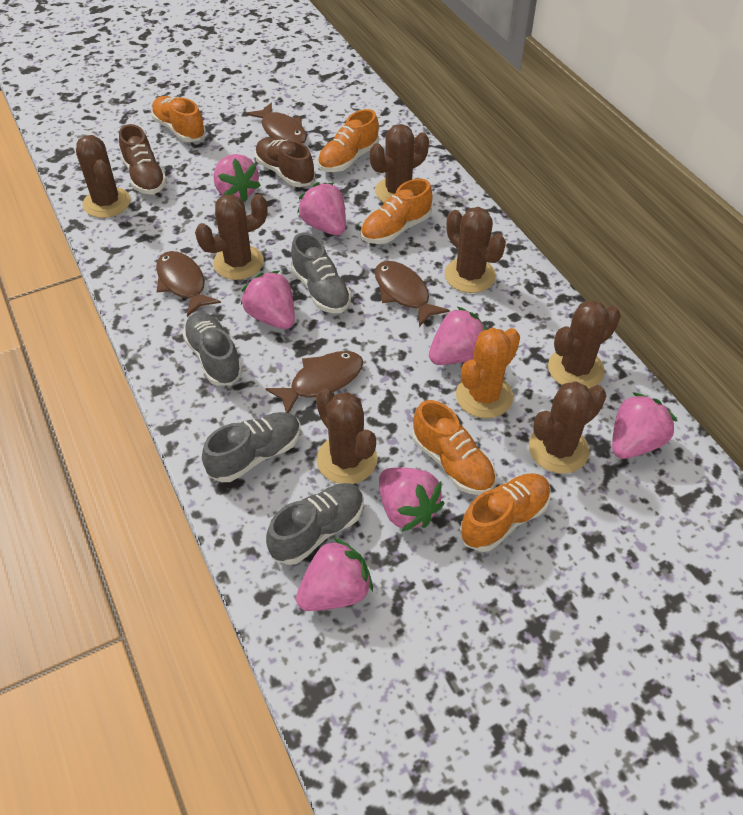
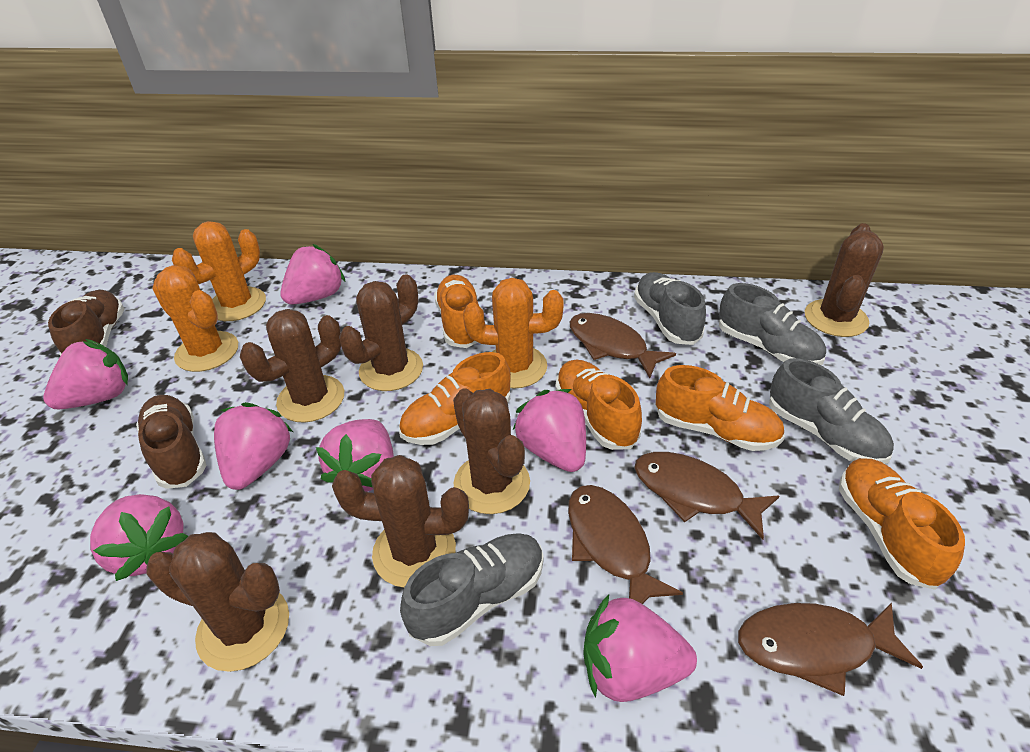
brown cactus: [76,135,131,218] [195,194,268,280] [316,389,377,484] [370,124,429,203] [445,207,506,293] [529,381,606,474] [548,300,621,389] = 7 -> [146,532,289,672] [240,309,344,423] [332,455,469,588] [339,274,423,391] [453,388,530,514] [805,223,884,337] = 6
orange cactus: [456,328,520,418] = 1 -> [152,265,238,372] [172,221,266,321] [463,278,564,389] = 3

